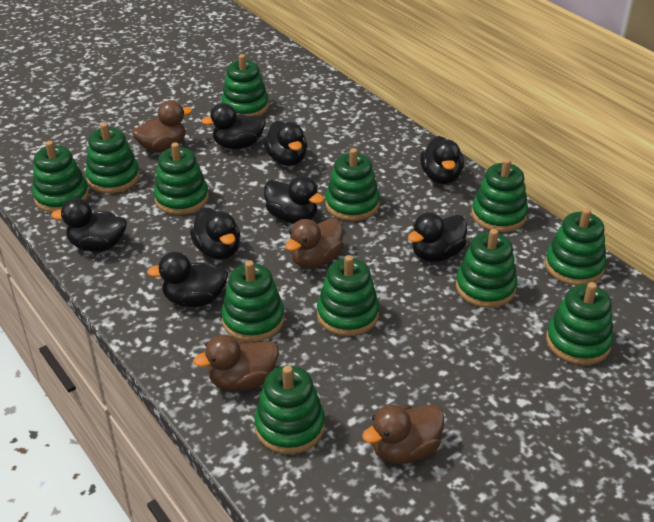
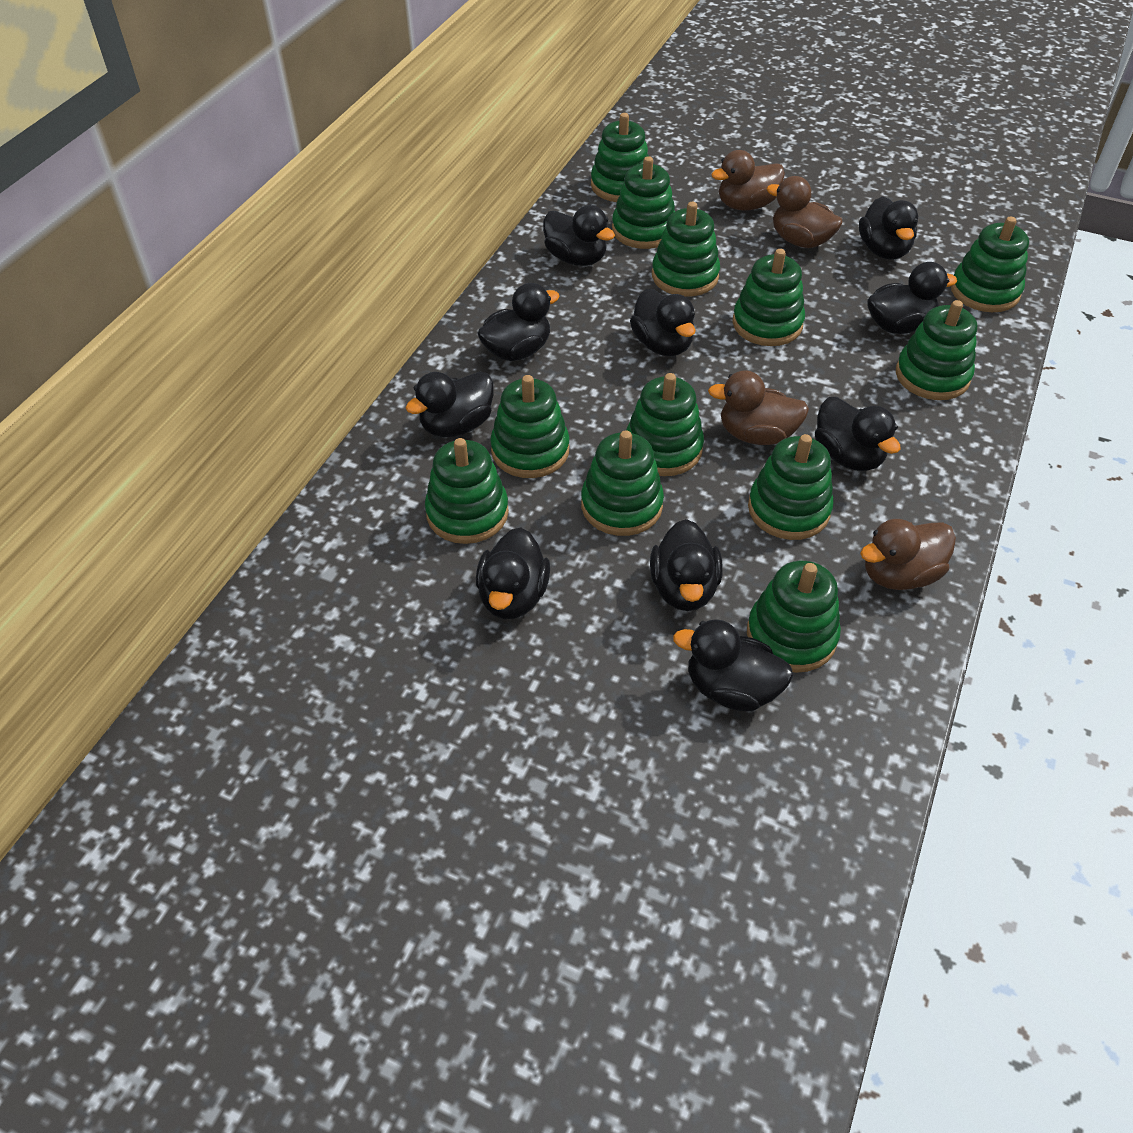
black duck: [51,198,127,252] [147,252,228,307] [190,207,240,260] [201,103,265,149] [263,121,307,166] [264,176,324,224] [408,212,467,262] [420,136,464,184] = 8 -> [406,372,493,437] [476,527,550,619] [477,283,560,361] [543,205,615,266] [630,289,696,356] [650,519,722,611] [673,619,793,711] [815,397,901,471] [859,196,918,260] [867,262,957,334] = 10

